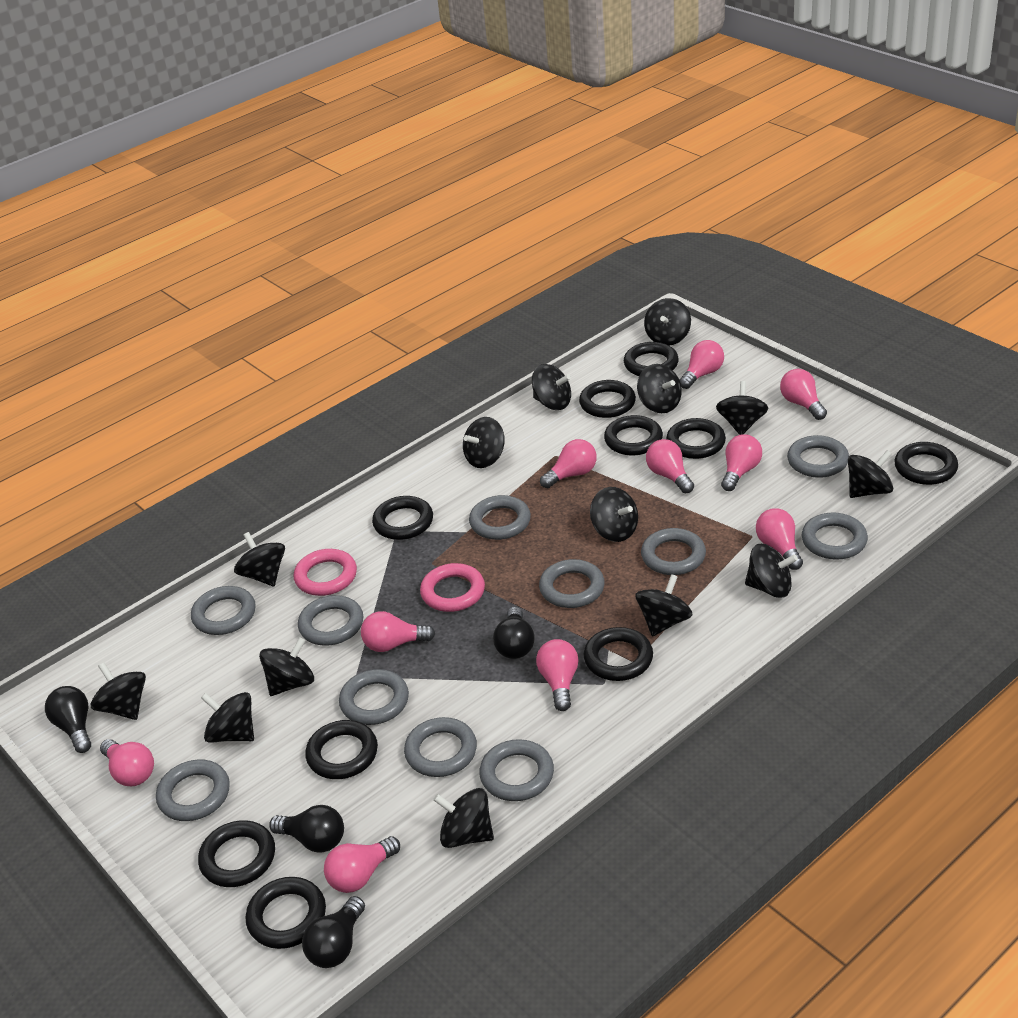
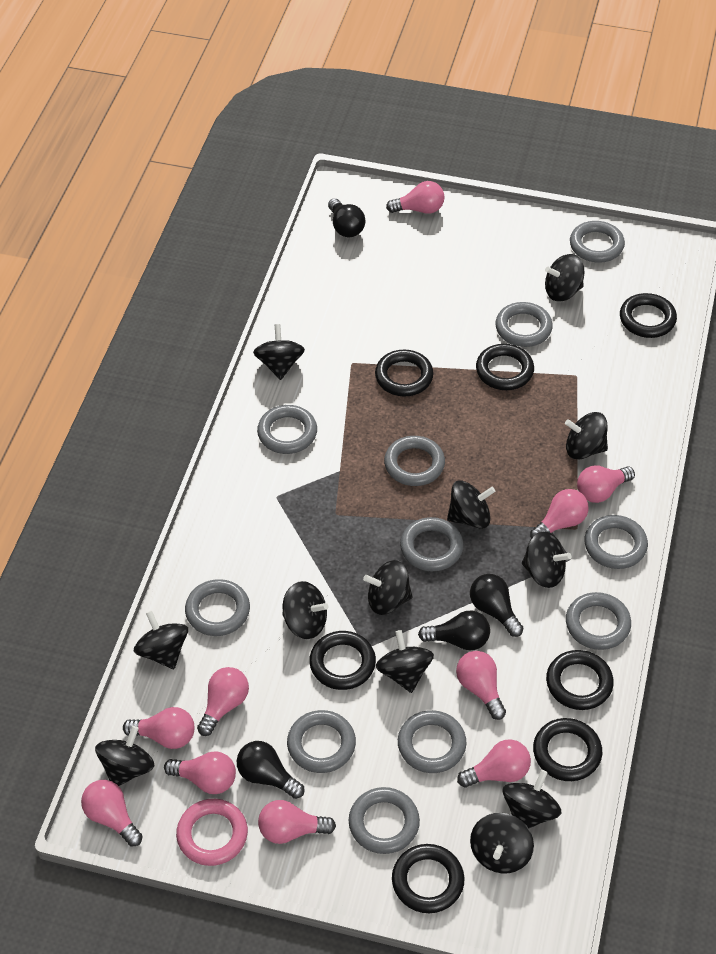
black ring: [198,820,275,887] [246,877,326,949] [305,720,378,779] [372,496,433,540] [579,380,636,418] [584,627,653,681] [604,415,663,455] [624,342,679,376] [666,418,726,459] [894,442,958,485] = 10 -> [309,631,376,690] [375,350,434,396] [392,844,465,913] [476,344,534,390] [533,718,602,781] [546,650,614,710] [620,293,677,338] = 7
black spinning top: [91,663,146,720] [201,692,254,743] [234,532,285,586] [259,637,314,696] [433,788,494,848] [463,417,505,468] [532,364,571,410] [590,487,638,542] [635,574,693,636] [637,364,682,413] [644,298,691,346] [716,381,768,435] [745,544,798,598] [848,450,893,498] = 14 -> [95,726,154,786] [134,611,188,669] [253,324,305,380] [282,581,328,639] [363,560,412,615] [376,630,434,693] [447,480,495,529] [470,813,534,873] [503,770,561,829] [522,531,571,588] [545,254,584,302] [565,412,608,460] = 12
pink ring: [294,549,357,596] [420,563,485,612] = 2 -> [176,799,248,866] = 1

